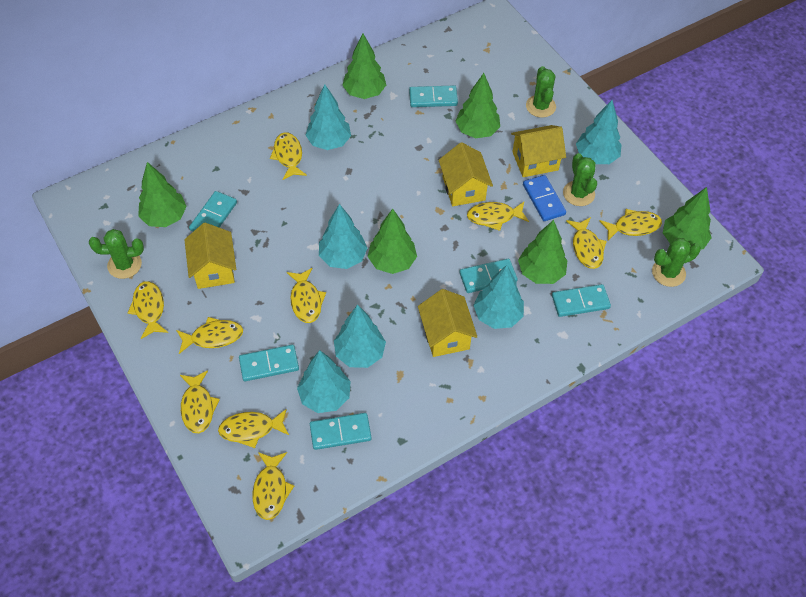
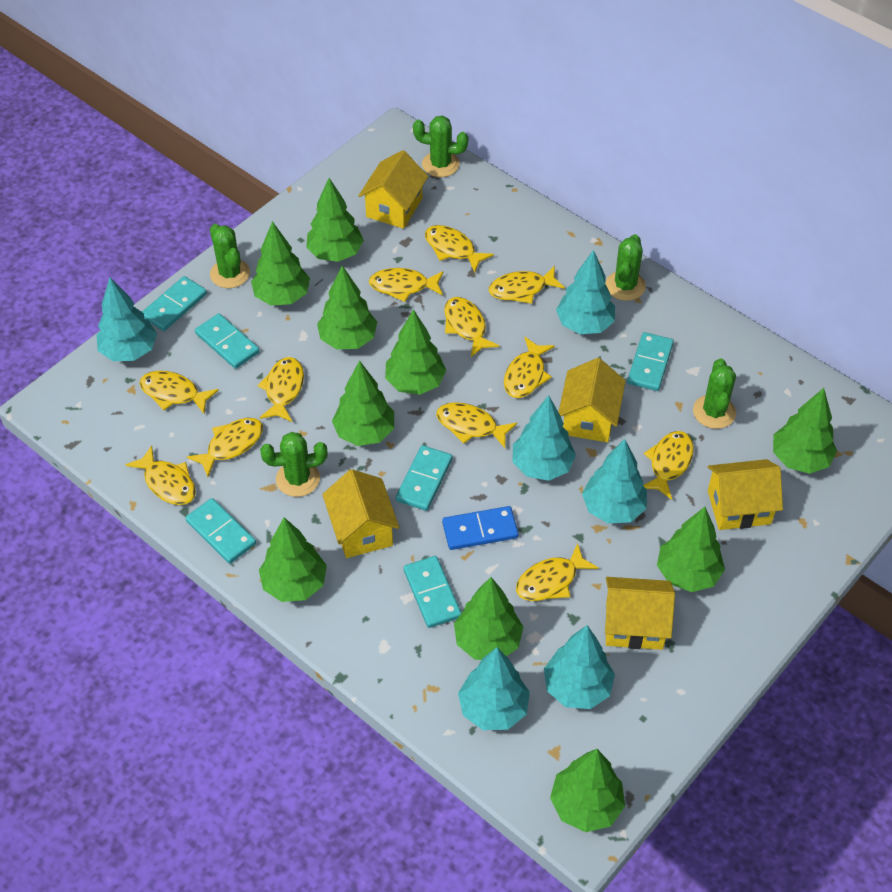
green cactus: [89,229,144,279] [526,66,556,118] [563,153,597,206] [652,238,701,287] = 4 -> [210,224,250,288] [260,432,328,497] [413,116,468,177] [605,234,646,301] [693,358,736,429] = 5
green tree: [138,162,187,227] [342,34,386,99] [368,209,417,274] [455,73,500,138] [518,220,568,284] [663,187,712,249] = 6 -> [251,221,310,305] [259,517,327,602] [306,178,364,262] [317,265,377,349] [332,360,394,446] [385,309,446,395] [454,577,523,660] [550,749,625,832] [657,507,725,592] [773,388,837,474] = 10
yellow fish: [128,281,168,339] [176,317,243,354] [180,370,220,433] [218,409,289,448] [253,452,294,520] [270,132,307,180] [287,268,326,323] [467,202,529,231] [566,217,607,269] [600,209,662,241] = 10 -> [125,445,196,505] [139,371,219,414] [187,418,263,477] [257,357,304,422] [369,268,444,302] [425,225,494,273] [436,402,517,448] [444,297,499,357] [489,266,565,304] [504,337,555,398] [516,543,599,601] [643,431,694,500] = 12
yellow house: [184,223,236,289] [418,289,477,357] [439,142,493,206] [511,125,566,177] = 4 -> [322,469,399,558] [359,150,428,229] [559,358,626,442] [605,577,675,650] [708,459,783,530] = 5

